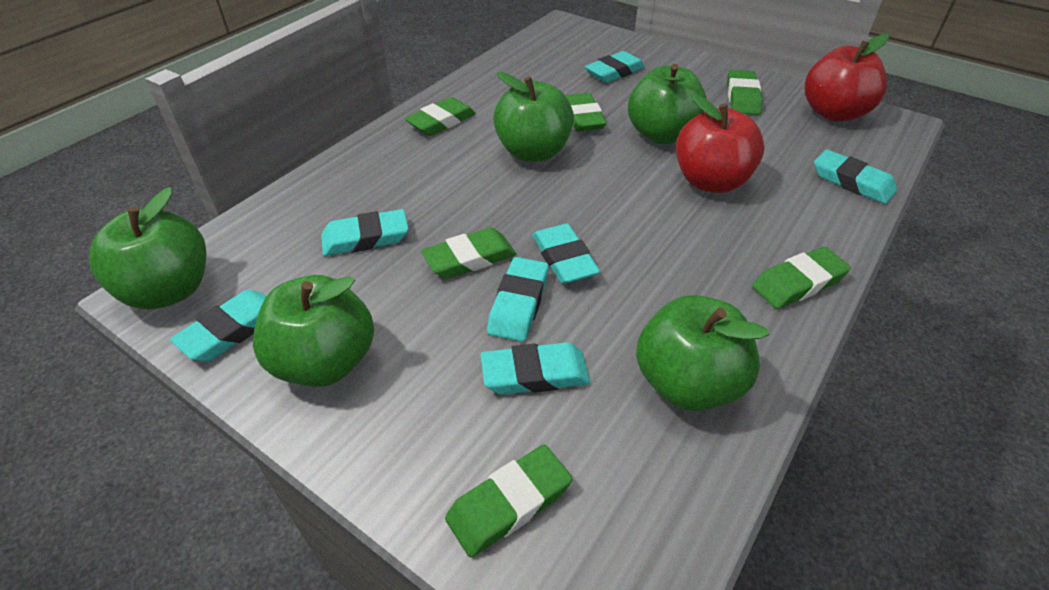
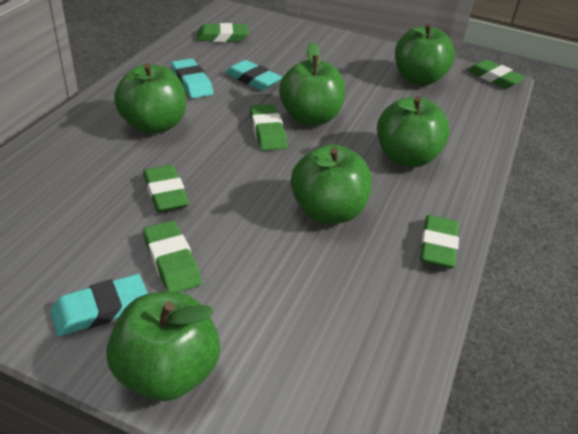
green apple: [89,188,206,309] [253,275,374,387] [493,72,574,162] [628,64,707,144] [636,295,769,411] = 5 -> [106,292,220,401] [114,63,186,134] [279,42,346,125] [291,144,372,224] [377,96,450,168] [395,23,455,86] = 6
red apple: [676,94,765,193] [804,34,889,121] = 2 -> none = 0
turquoise eraser: [170,290,267,361] [321,209,409,256] [481,342,590,395] [487,257,549,342] [532,224,600,284] [585,51,645,83] [814,150,897,204] = 7 -> [51,274,148,337] [172,59,213,98] [225,60,282,91] = 3

